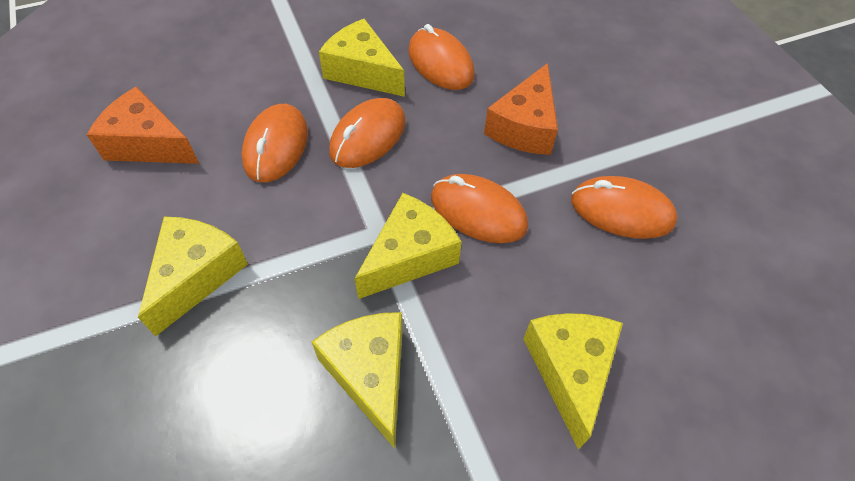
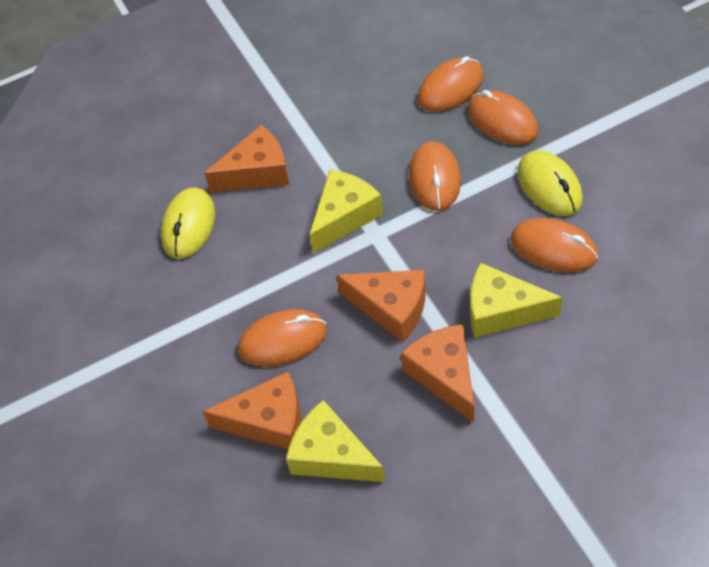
orange cheese: [87,86,199,164] [484,63,558,155] = 2 -> [202,372,301,449] [204,125,289,193] [336,270,426,342] [401,324,474,423] = 4
yellow cheese: [138,217,248,337] [311,312,402,449] [319,19,405,97] [355,193,462,299] [523,313,623,450] = 5 -> [286,400,386,482] [309,169,383,254] [470,263,563,338] = 3
yellow mouse: none = 0 -> [161,188,215,259] [517,150,583,216] = 2

